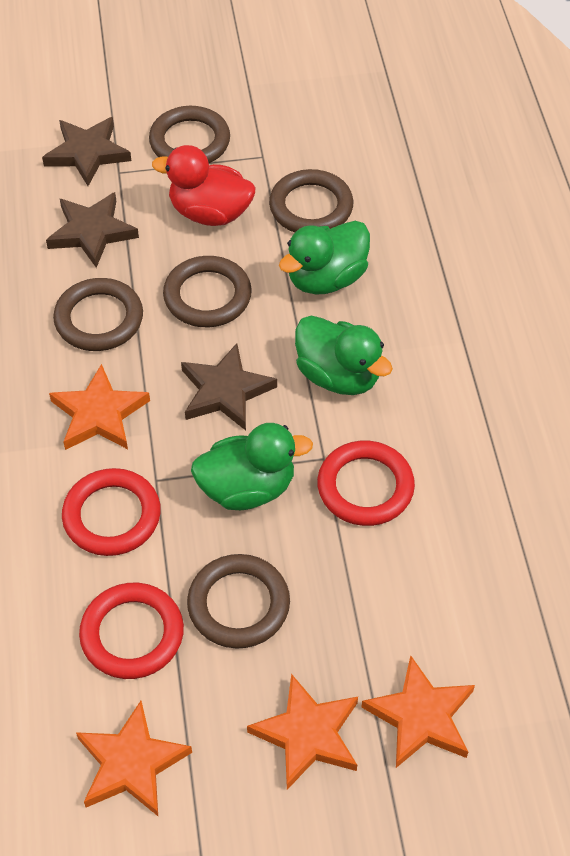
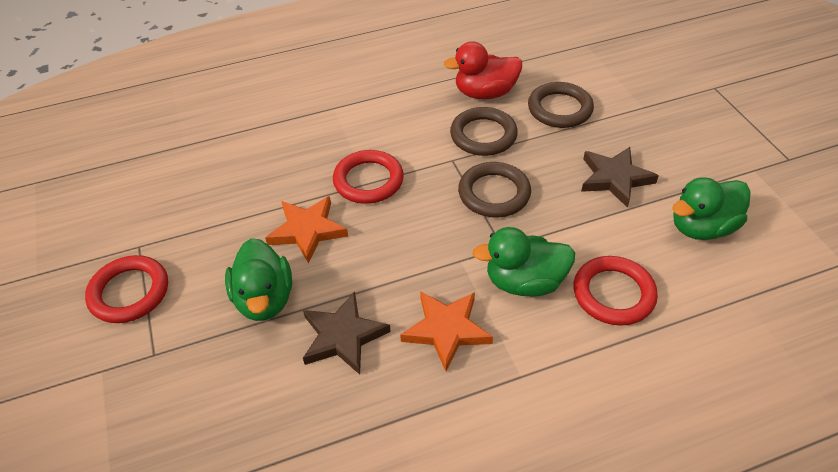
brown ring: [53,278,143,351] [149,106,230,163] [163,256,252,327] [187,554,290,649] [269,169,353,232] = 5 -> [450,107,518,156] [458,162,531,217] [528,82,594,128] = 3
brown star: [42,117,131,186] [46,192,139,268] [181,343,277,431] = 3 -> [303,292,391,375] [581,147,659,208] = 2
orange star: [49,364,150,450] [76,701,192,816] [247,674,358,790] [362,655,475,768] = 4 -> [265,196,348,264] [400,291,493,371] = 2

